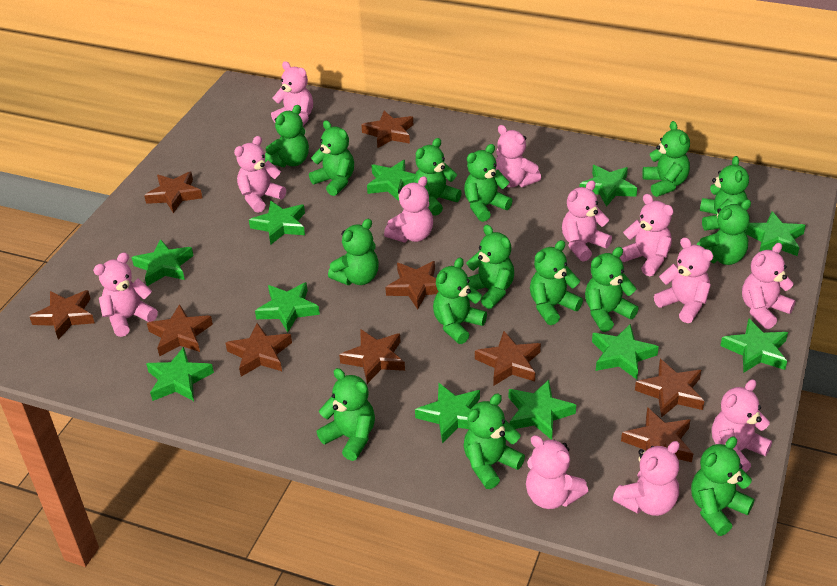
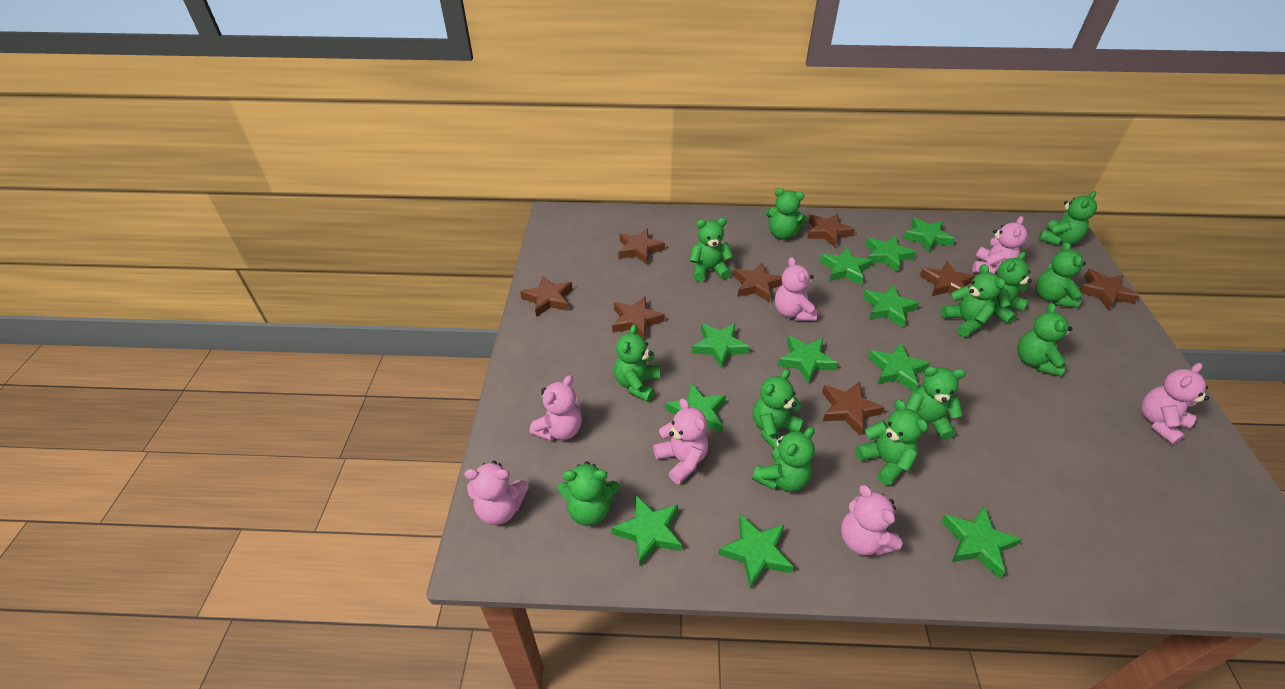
brown star: [29,290,95,340] [144,172,202,213] [147,304,213,356] [225,323,292,377] [339,330,405,384] [361,111,413,148] [385,261,439,309] [475,331,541,385] [621,407,693,462] [635,359,704,417] = 10 -> [520,275,573,317] [612,296,665,340] [618,228,665,265] [733,262,783,303] [807,213,855,247] [822,382,885,436] [920,261,975,296] [1080,269,1140,310] = 8
green teddy bear: [265,105,309,167] [309,120,354,196] [317,368,375,461] [328,219,379,285] [414,138,462,216] [433,258,487,344] [464,144,512,222] [464,393,525,489] [466,225,514,309] [530,240,583,325] [585,247,638,332] [642,121,690,197] [691,436,754,536] [696,199,751,265] [700,156,749,230] = 15 -> [558,461,619,526] [614,324,660,402] [690,218,733,282] [752,427,815,492] [753,369,804,449] [766,188,807,240] [855,400,928,486] [906,366,966,440] [941,264,1005,337] [993,252,1032,324] [1017,303,1072,376] [1036,242,1086,308] [1039,191,1097,245] = 13
pink teddy bear: [93,252,158,337] [234,136,286,213] [271,61,313,126] [384,176,433,243] [495,125,541,187] [526,435,588,509] [562,180,612,262] [613,441,680,516] [620,194,673,276] [654,237,713,323] [712,379,772,473] [742,243,796,329] = 12 -> [464,461,528,525] [529,375,582,441] [653,398,708,484] [775,257,817,321] [841,485,903,556] [972,216,1028,273] [1141,363,1209,445] = 7

